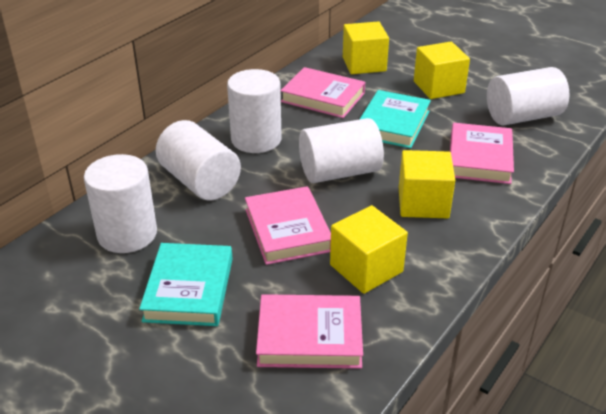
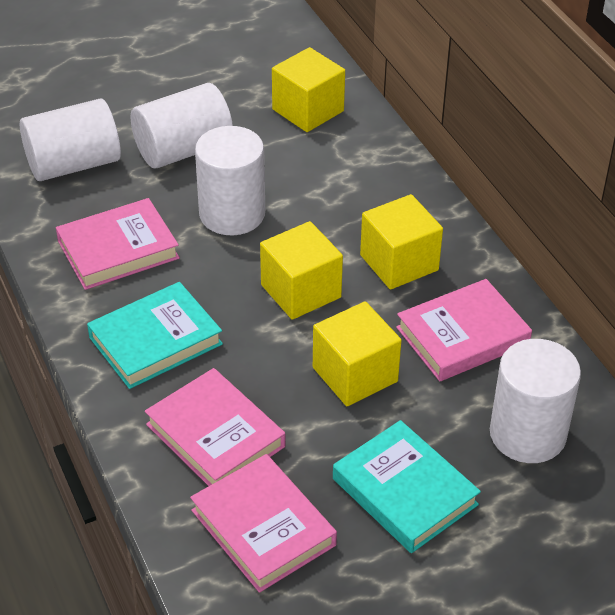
white cylinder: [84,154,157,253] [156,120,241,200] [227,69,282,153] [299,118,384,183] [487,67,569,126] = 5 -> [20,98,121,181] [131,83,233,168] [195,126,265,235] [490,339,581,463] = 4

